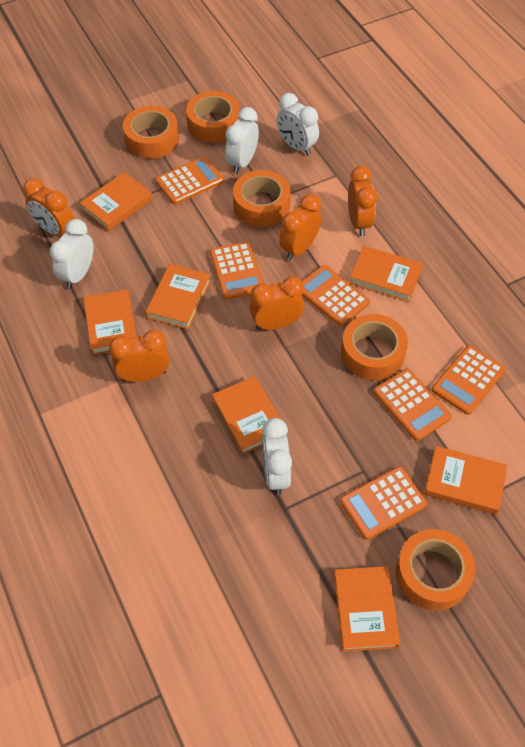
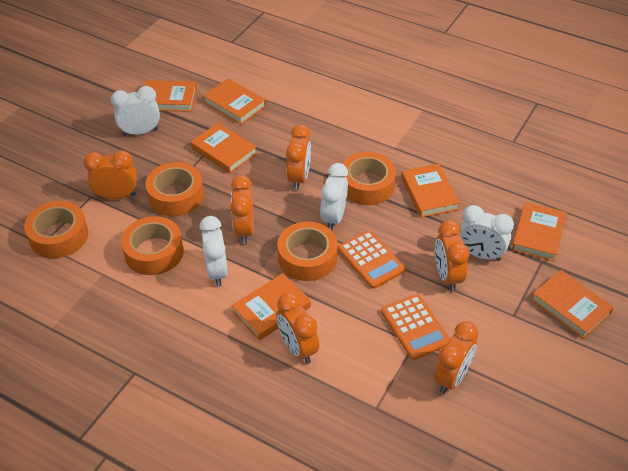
orange calculator: [156,156,224,205] [210,242,263,300] [302,265,370,326] [340,466,427,540] [373,369,452,441] [432,345,506,415] = 6 -> [338,230,406,289] [381,294,450,360] = 2
orange clock: [23,178,74,236] [109,330,169,382] [250,276,305,330] [279,194,322,260] [348,166,377,236] = 5 -> [83,150,137,199] [230,175,254,244] [277,292,319,364] [286,124,311,190] [434,321,479,394] [435,220,469,292] = 6

